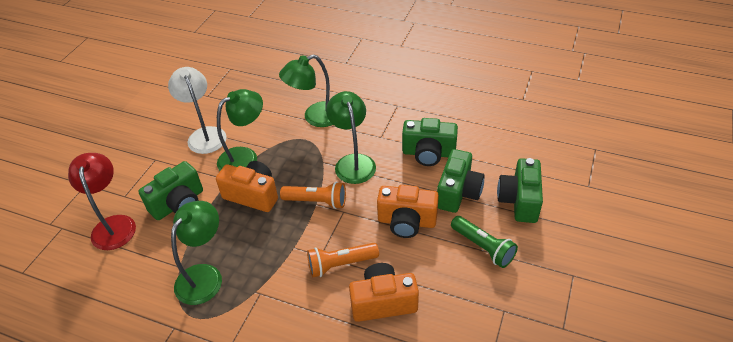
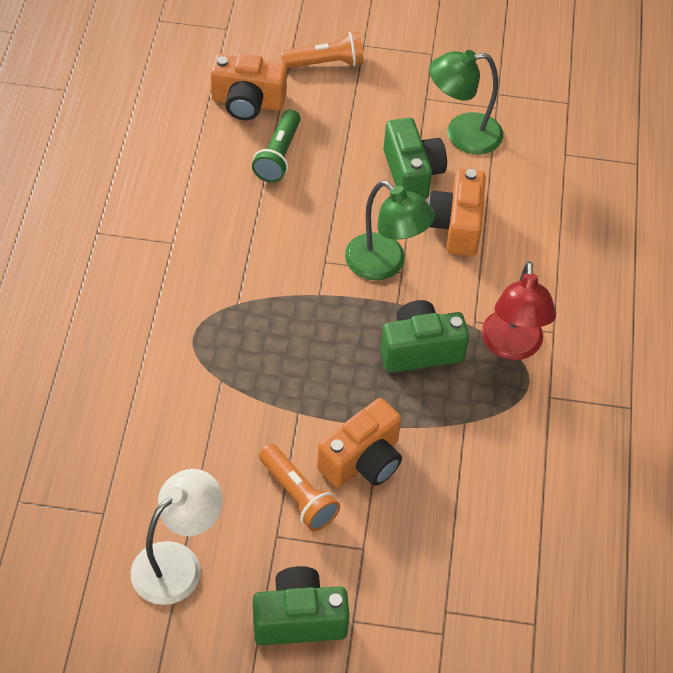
green camera: [138,161,203,220] [402,118,458,166] [437,149,485,213] [497,158,543,223] = 4 -> [253,566,350,645] [380,300,469,373] [384,118,447,199] = 3
green lamp: [171,201,222,305] [217,89,263,171] [279,55,333,127] [326,91,376,184] = 4 -> [345,180,435,280] [429,50,503,154] = 2

